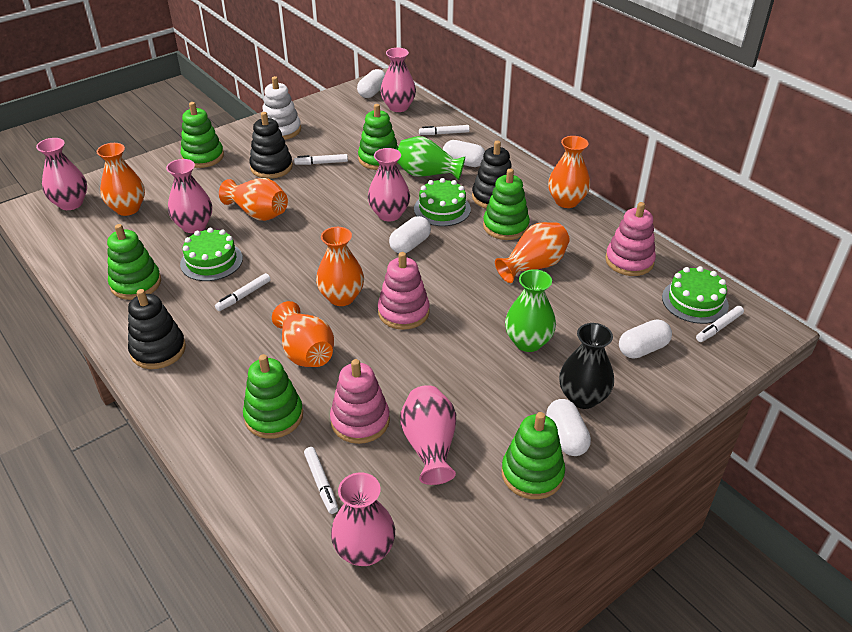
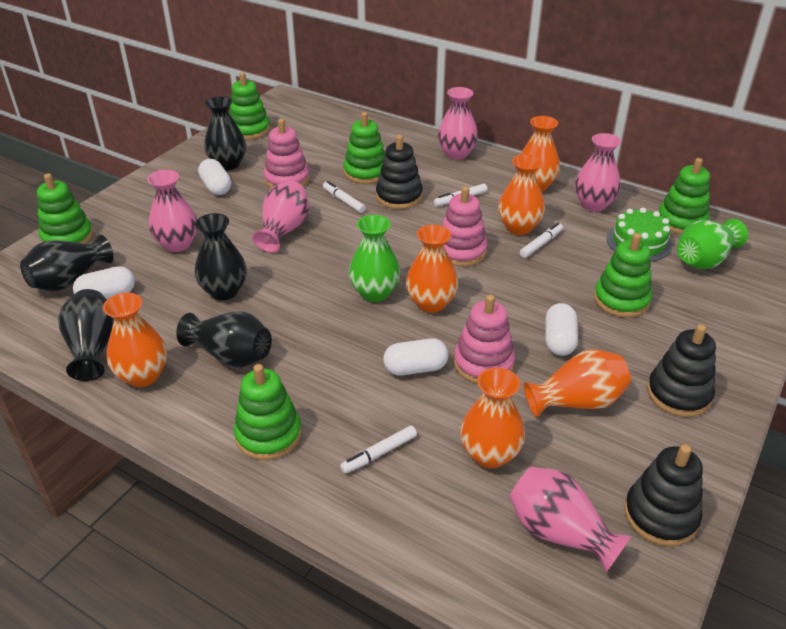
black vase: [559,323,614,409] = 1 -> [20,234,113,291] [58,289,114,381] [176,311,272,367] [195,213,247,300] [204,96,246,170] = 5
green cake: [180,228,243,281] [414,178,471,226] [662,266,729,324] = 3 -> [607,208,672,261] = 1
pink vase: [36,138,87,210] [166,159,212,233] [331,472,395,566] [368,148,410,222] [380,48,416,112] [400,385,456,485] = 6 -> [147,170,197,252] [252,181,309,253] [437,87,478,160] [509,467,631,573] [575,133,621,212] = 5
white capsule: [357,69,385,98] [389,216,431,253] [443,140,485,167] [546,399,591,456] [619,319,672,359] = 5 -> [73,266,135,299] [198,159,231,195] [383,339,448,375] [545,303,578,356] = 4
white marker: [215,273,271,311] [294,154,348,165] [304,447,338,514] [419,125,470,135] [696,306,744,342] = 5 -> [323,181,366,213] [340,426,417,474] [434,184,487,206] [520,223,563,258] = 4
white stacking toy: [262,76,301,140] = 1 -> none = 0

